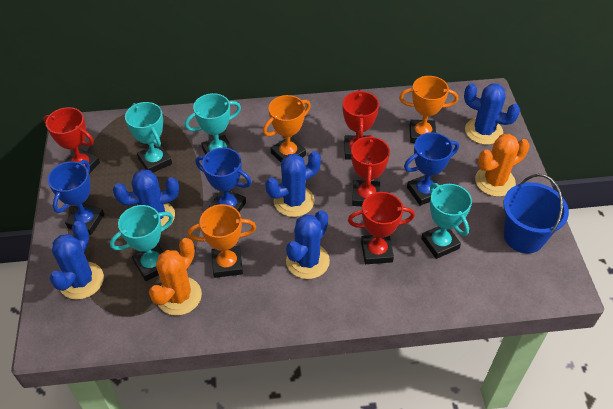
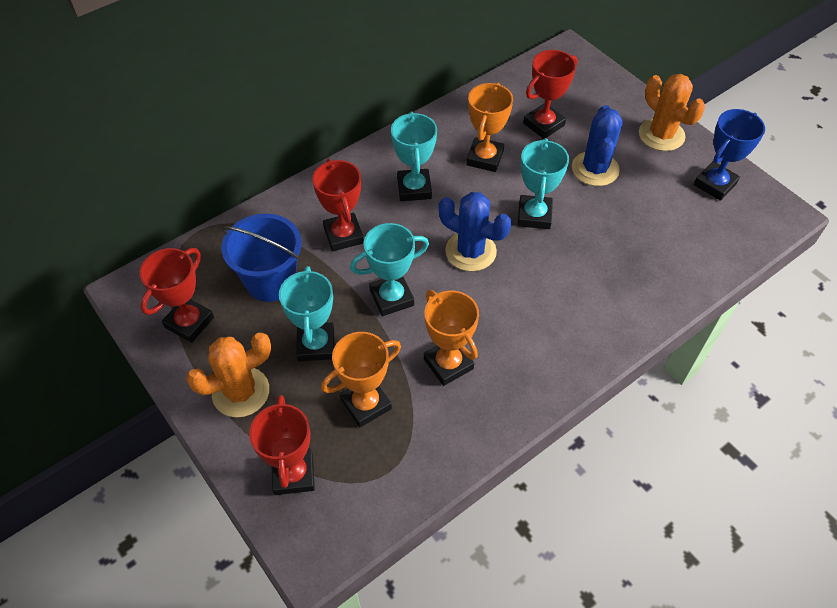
blue cactus: [49,221,104,300] [113,169,179,227] [265,151,321,217] [286,210,330,279] [464,83,520,145] = 5 -> [439,192,511,272] [572,105,623,186] = 2
blue trophy: [48,160,104,235] [195,148,252,212] [404,132,459,206] = 3 -> [694,109,765,201] = 1

